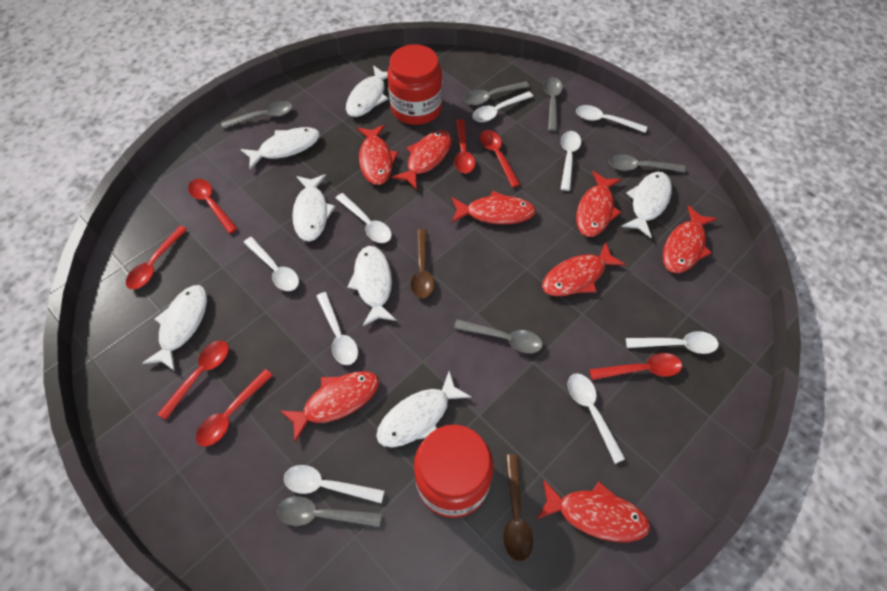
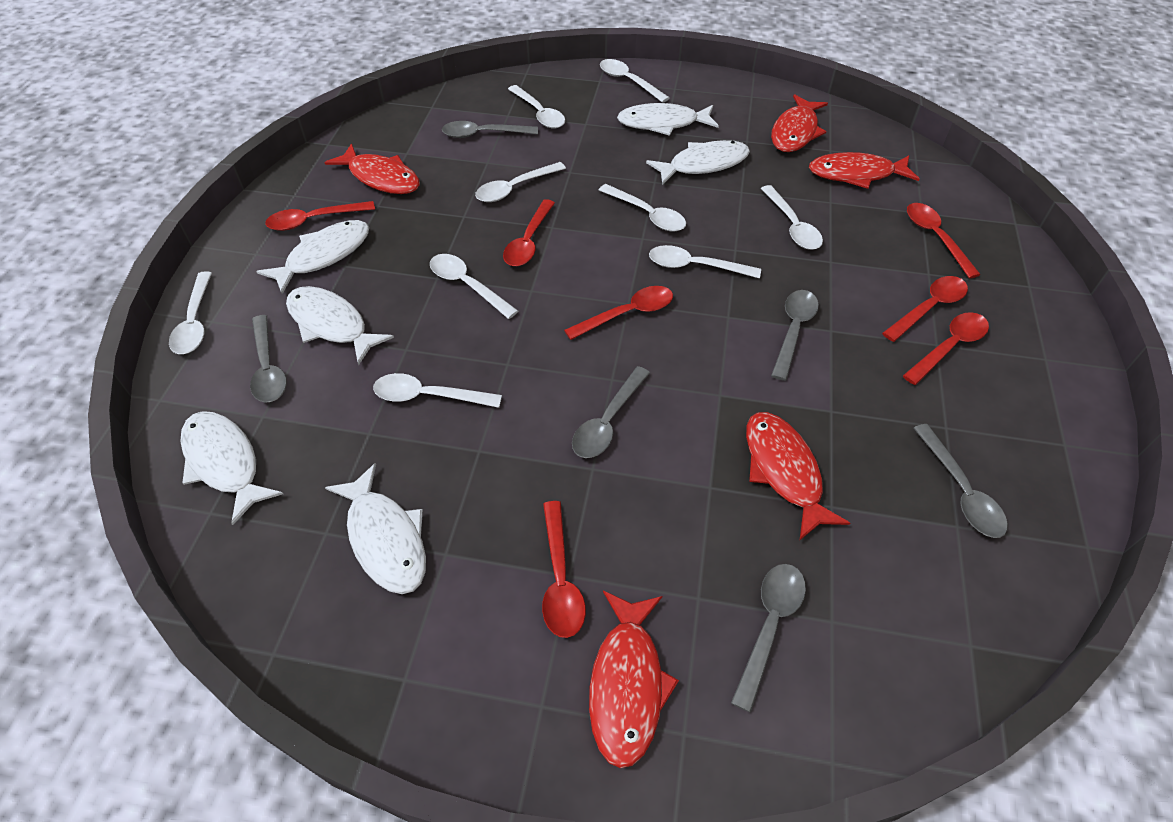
brown spoon: [411,229,434,298] [504,454,533,561] = 2 -> none = 0
red fish: [280,371,379,442] [357,125,398,185] [392,130,452,190] [451,191,536,225] [537,480,650,542] [542,242,626,296] [576,171,621,237] [663,206,718,273] = 8 -> [324,144,420,194] [589,591,679,768] [746,412,850,541] [771,94,828,152] [809,152,920,189] = 5
red jar: [387,45,442,125] [414,424,493,518] = 2 -> none = 0
white fish: [142,285,207,371] [240,127,320,170] [292,174,336,242] [346,65,388,117] [347,246,397,326] [376,371,471,448] [621,172,672,238] = 7 -> [180,411,283,525] [256,220,369,294] [286,286,394,366] [325,463,426,594] [617,103,719,136] [646,140,750,185] = 6

